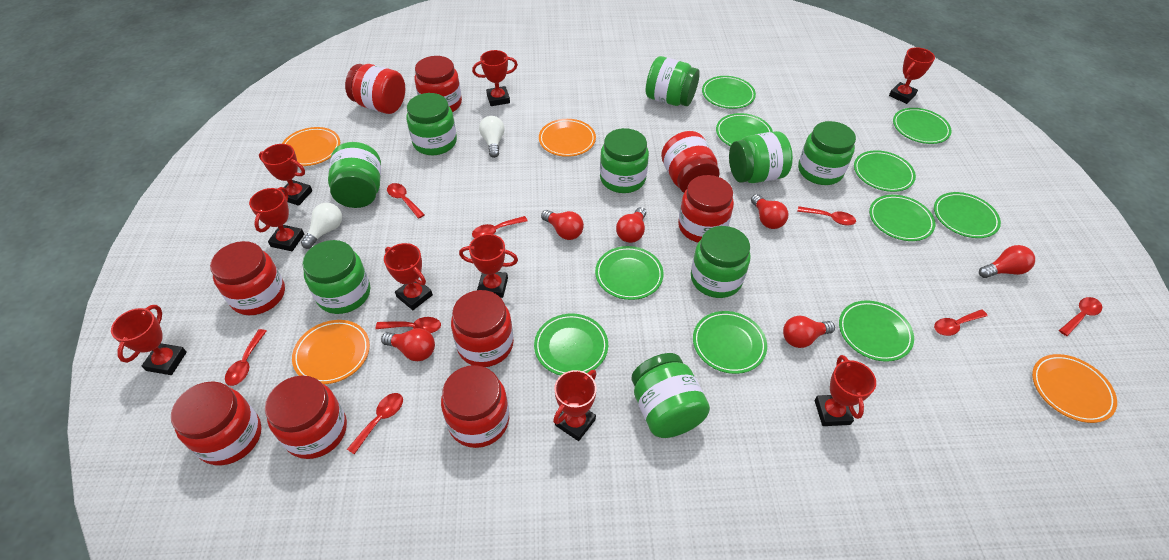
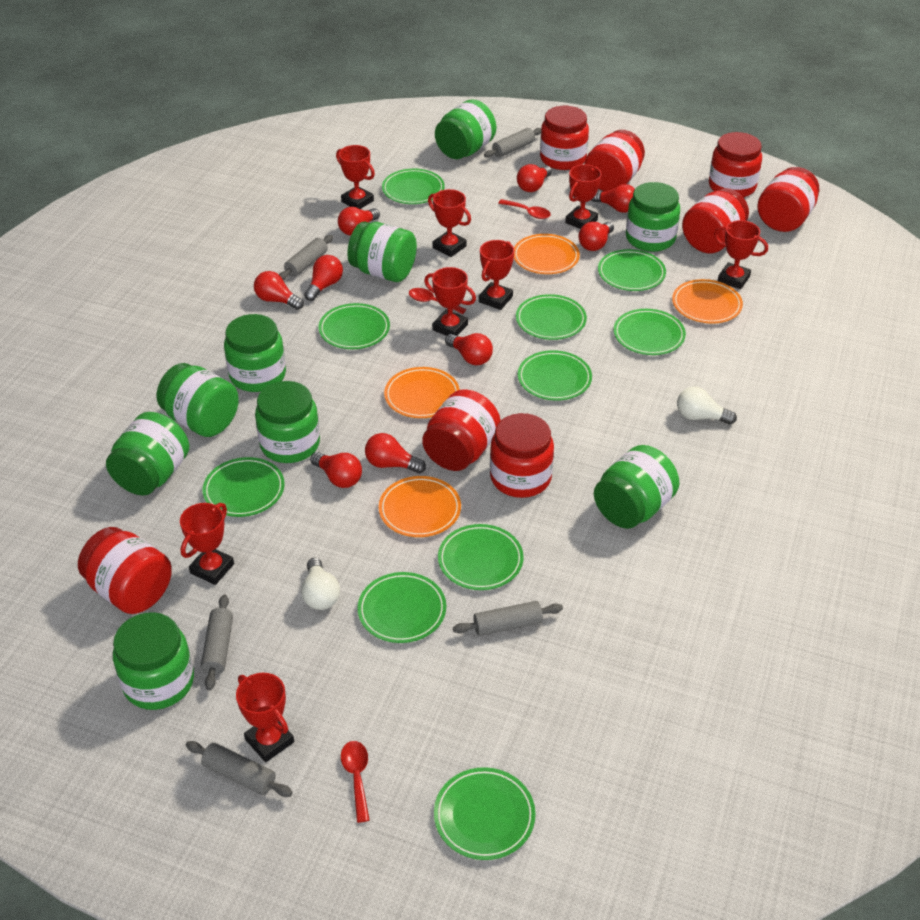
grey rolling pin: none = 0 -> [186,741,293,797] [201,594,233,691] [279,235,333,280] [453,601,563,636] [484,128,541,158] = 5
red jar: [171,381,262,465] [210,241,285,315] [265,375,347,459] [345,64,405,114] [414,56,462,112] [441,365,509,448] [451,290,514,367] [661,131,720,193] [678,175,734,243] = 9 -> [78,527,172,614] [422,389,501,471] [490,413,554,498] [540,106,589,170] [585,130,645,191] [682,188,749,253] [709,132,762,197] [757,167,819,232] = 8
red light bulb: [381,328,435,361] [541,210,584,240] [616,207,646,243] [751,194,788,229] [783,316,835,348] [979,245,1035,278] = 6 -> [254,271,304,310] [304,255,343,301] [310,452,362,488] [338,207,380,236] [365,433,426,473] [445,333,493,365] [517,164,552,192] [578,222,614,251] [592,184,635,213] = 9
red spoon: [225,329,267,386] [347,393,403,454] [376,317,441,333] [387,183,425,219] [472,216,528,238] [797,206,856,225] [934,309,988,336] [1059,297,1102,336] = 8 -> [341,741,370,823] [409,288,466,314] [498,199,551,219] = 3
red trophy: [111,305,187,375] [249,187,304,251] [259,144,312,206] [384,243,433,310] [459,234,518,298] [472,50,518,106] [553,370,597,441] [815,355,876,426] [889,47,935,104] = 9 -> [180,503,234,585] [236,673,294,762] [336,145,375,209] [424,267,476,336] [428,189,471,257] [479,240,514,310] [565,164,602,229] [714,220,768,289] = 8

